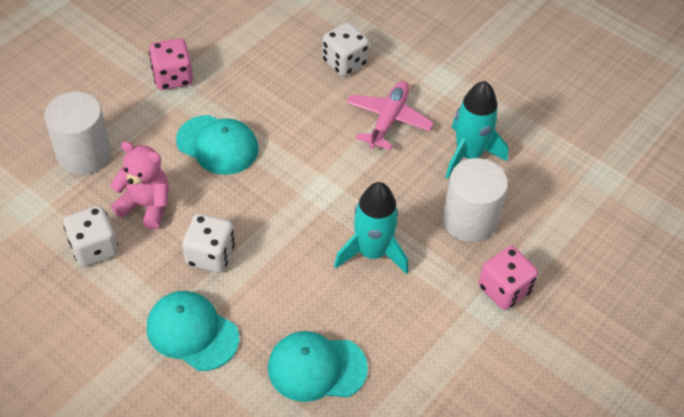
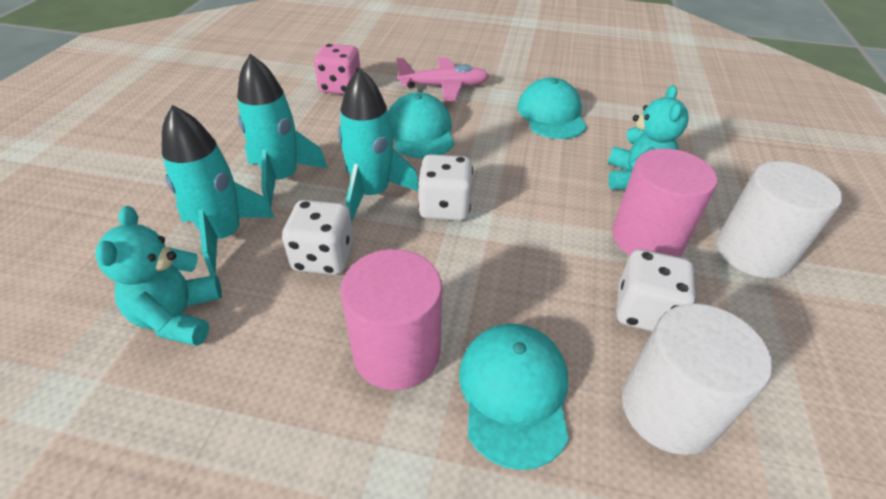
pink cylinder: none = 0 -> [340,249,442,390] [612,148,717,257] = 2
pink dice: [149,38,193,90] [479,246,538,310] = 2 -> [314,44,360,94] = 1
pink teddy bear: [110,141,169,229] = 1 -> none = 0
turquoise rocket: [334,182,408,274] [446,81,508,179] = 2 -> [162,105,275,276] [237,54,328,209] [338,68,418,223] = 3
turquoise teddy bear: none = 0 -> [95,206,222,346] [608,85,689,190] = 2

